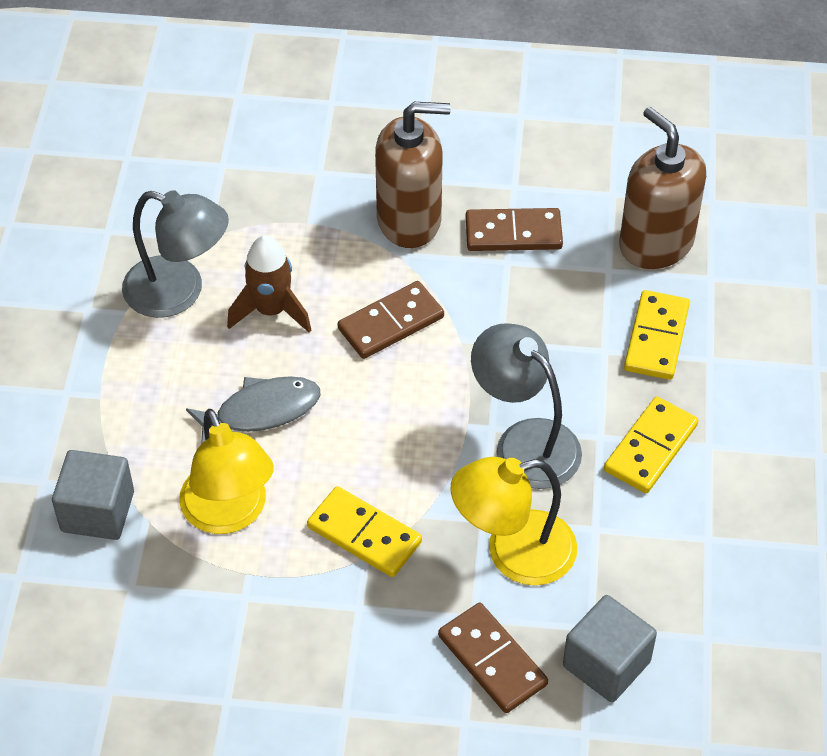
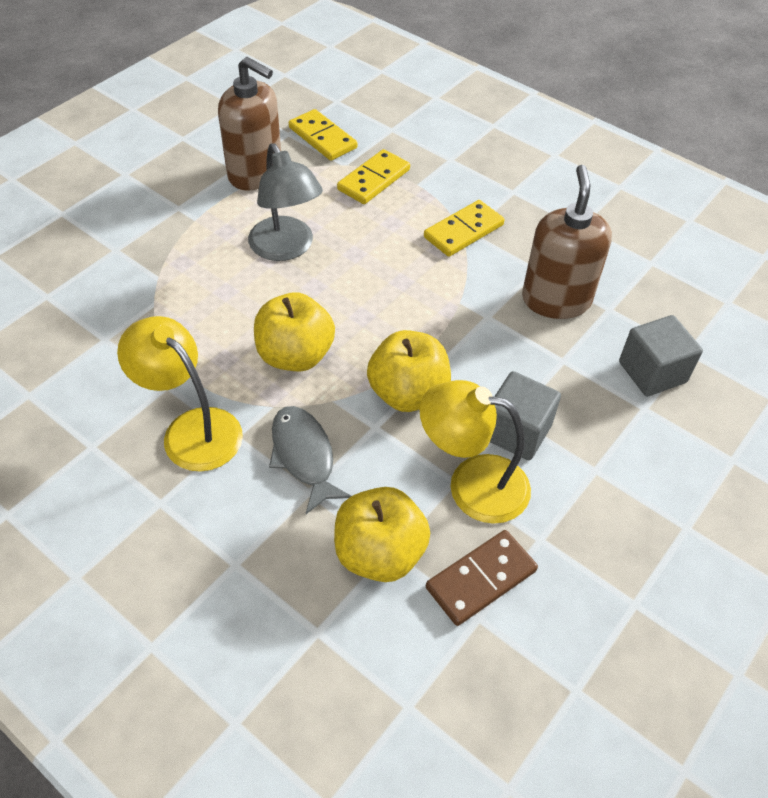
brown domino: [338,281,444,359] [438,603,548,713] [466,208,563,251] = 3 -> [426,530,538,626] = 1
brown rocket: [227,235,311,333] = 1 -> none = 0
grey lamp: [122,190,229,318] [471,323,582,489] = 2 -> [248,143,323,261] = 1
yellow apple: none = 0 -> [254,292,335,372] [334,487,430,582] [367,330,451,412] = 3

